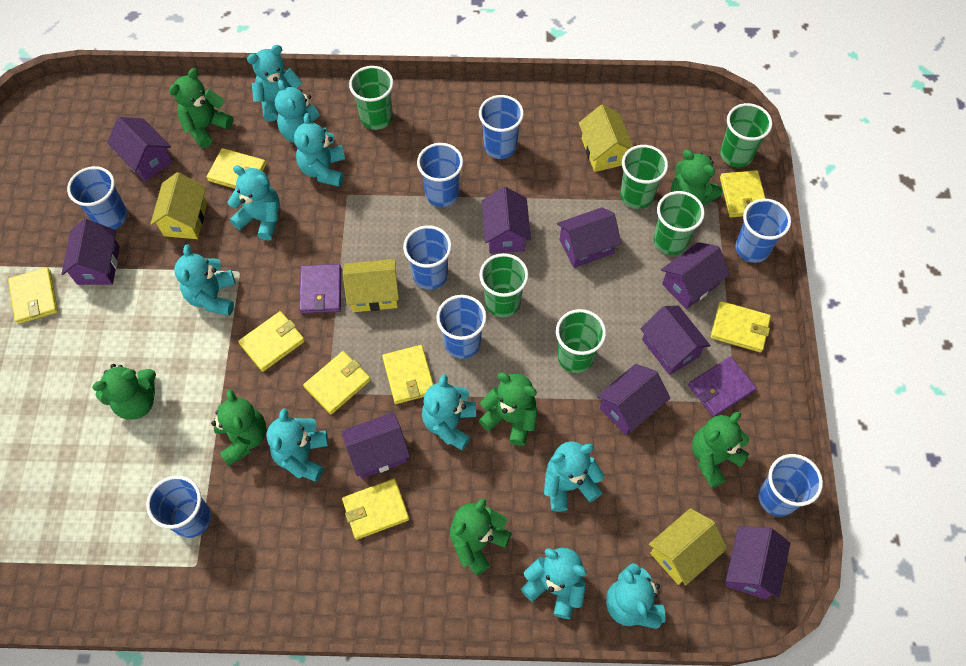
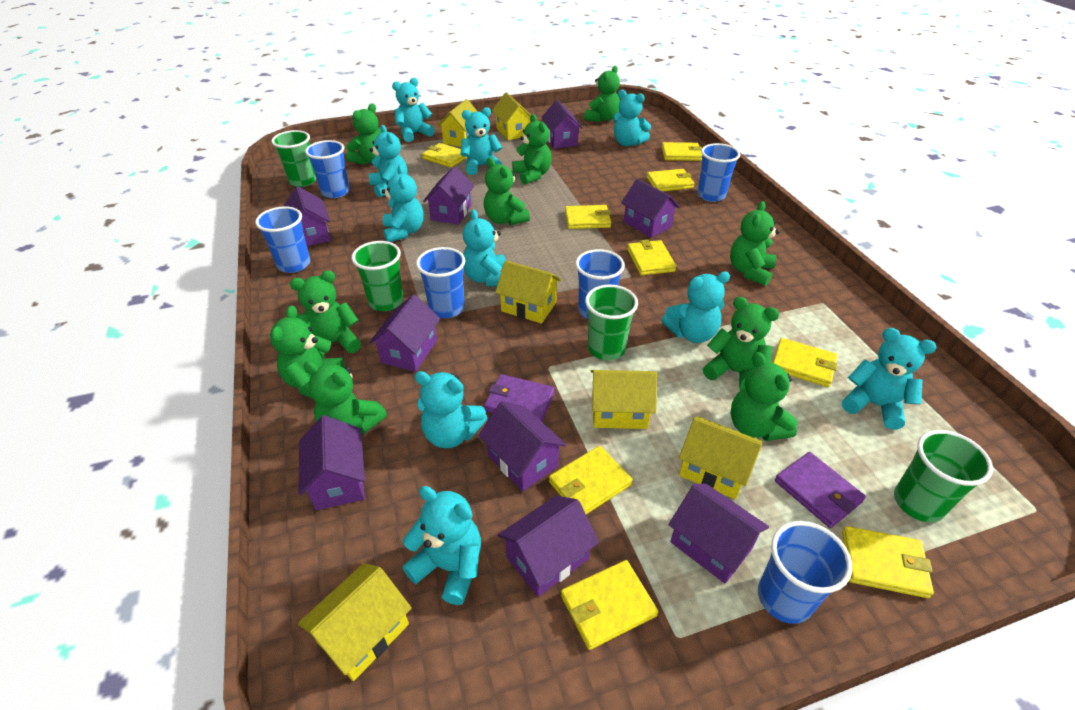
blue cup: [67,166,128,229] [146,475,211,538] [403,225,452,290] [417,143,463,207] [436,295,487,359] [479,95,524,159] [736,199,791,263] [758,454,823,517] = 8 -> [255,206,310,273] [305,140,349,198] [416,247,465,318] [575,249,625,319] [697,143,740,202] [758,521,852,624] = 6
green cup: [349,66,393,130] [479,253,528,317] [556,309,606,373] [620,145,668,209] [654,191,705,255] [720,103,772,167] = 6 -> [271,130,316,187] [352,241,404,311] [585,285,638,360] [894,430,993,523] = 4
green teddy bear: [92,364,156,420] [169,68,233,148] [211,389,267,466] [450,499,512,576] [479,372,537,446] [671,150,722,206] [692,412,750,488] = 7 -> [270,305,345,399] [290,271,361,359] [303,361,387,434] [346,104,381,165] [484,158,530,225] [512,114,552,185] [584,66,620,122] [703,297,779,391] [730,201,780,286] [730,352,798,441] = 10
yellow house: [150,172,207,239] [343,259,399,312] [579,105,633,172] [649,508,727,586] = 4 -> [298,563,412,681] [437,99,477,147] [492,92,531,140] [495,261,561,324] [591,370,657,429] [679,417,762,499] = 6
yellow wallet: [8,267,58,324] [207,148,266,189] [238,311,305,372] [303,351,371,415] [342,479,409,540] [382,345,434,404] [711,301,771,353] [720,170,766,218] = 8 -> [422,143,467,168] [549,446,633,514] [561,560,658,650] [565,205,611,229] [627,239,676,276] [647,169,695,191] [662,142,702,161] [773,338,838,387] [842,526,934,598] = 9

